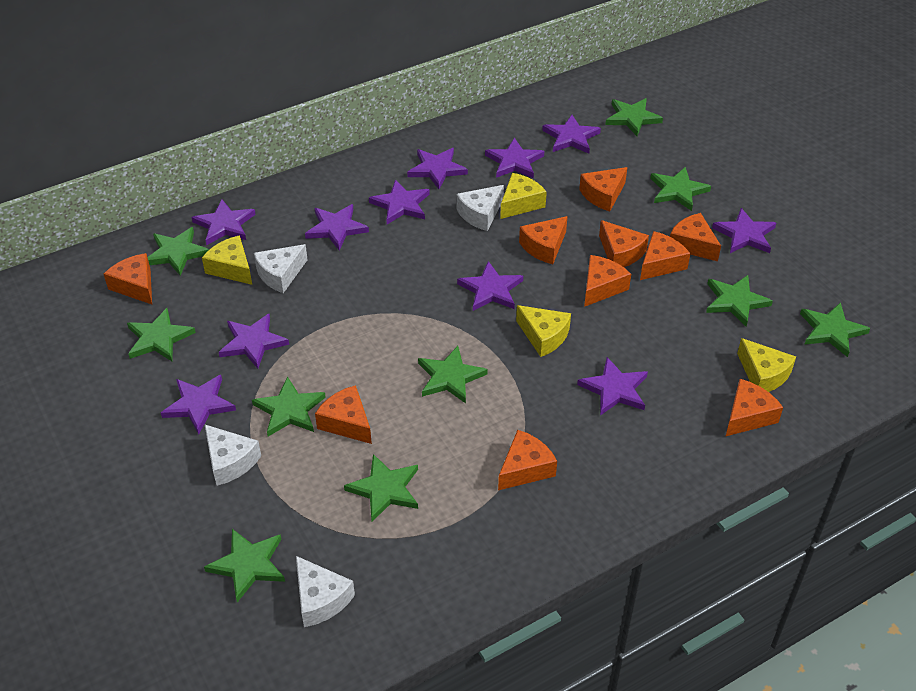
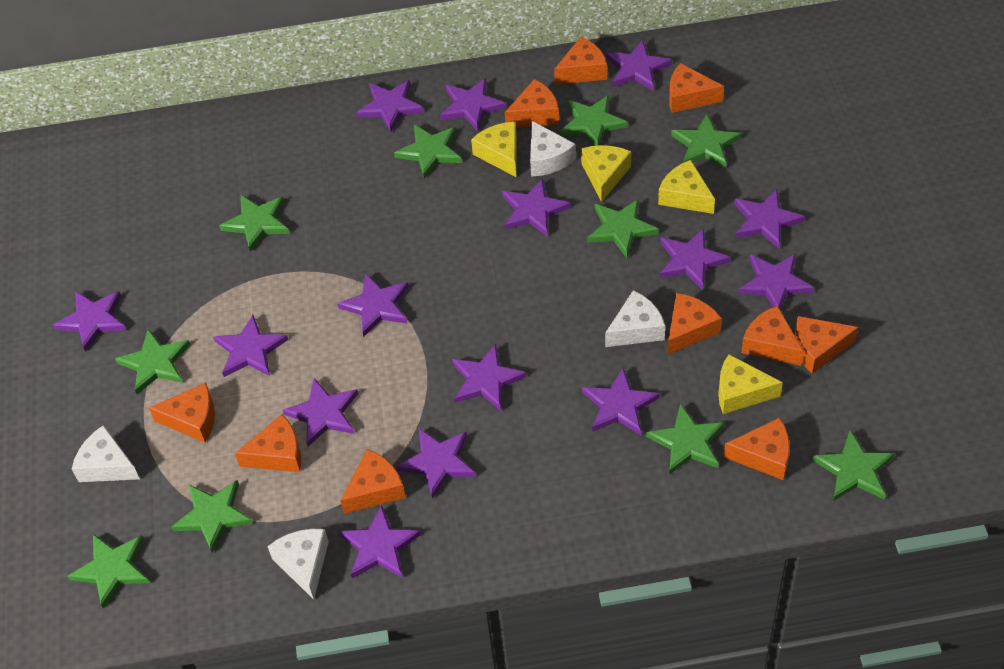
purple star: [161,375,236,434] [191,199,256,245] [219,314,289,369] [305,204,369,251] [369,180,430,224] [407,148,468,189] [457,261,523,311] [485,138,544,178] [542,115,601,154] [577,357,648,415] [712,208,776,253] = 11 -> [53,291,127,352] [213,315,288,377] [282,379,358,447] [337,273,408,337] [339,505,421,578] [356,80,424,132] [397,428,476,499] [440,78,506,131] [452,344,526,411] [502,178,571,237] [582,368,660,435] [606,39,672,91] [660,228,730,290] [734,189,805,249] [738,254,814,309] = 15

